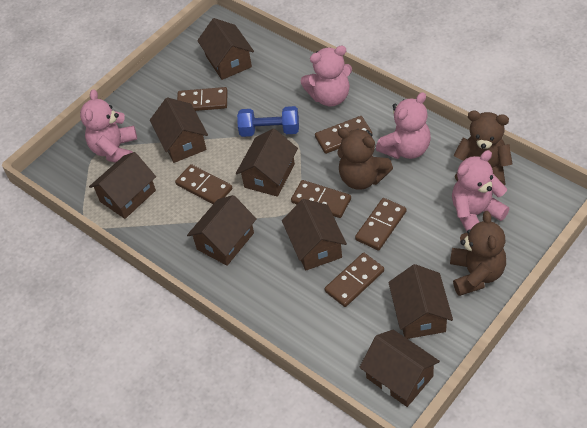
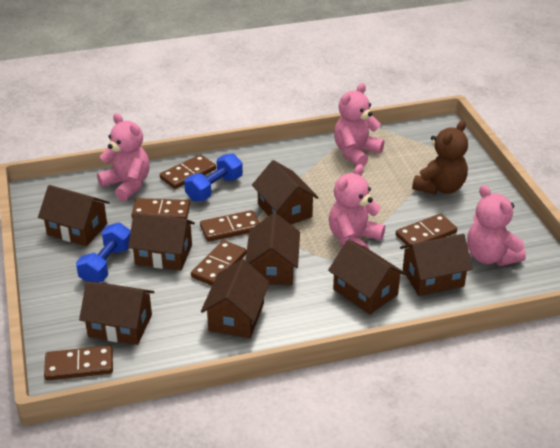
blue dumbbell: [237,106,299,137] = 1 -> [76,222,131,282] [184,153,243,202] = 2
brown teddy bear: [337,128,393,190] [450,211,506,296] [454,111,512,186] = 3 -> [412,120,468,195] = 1

